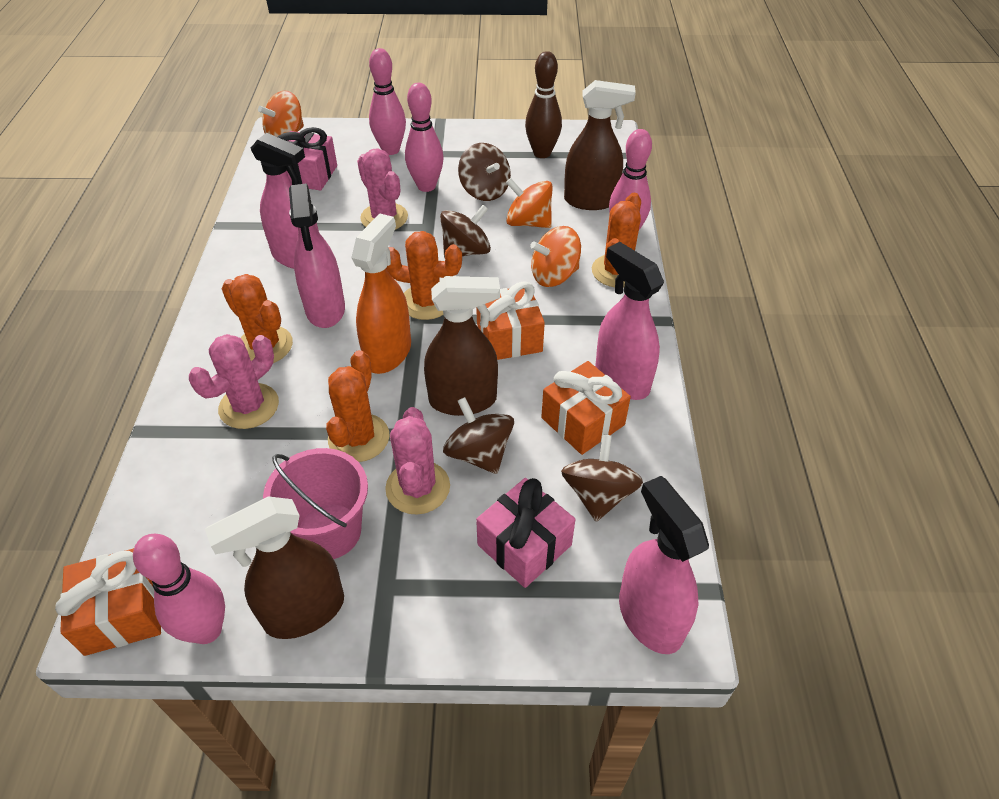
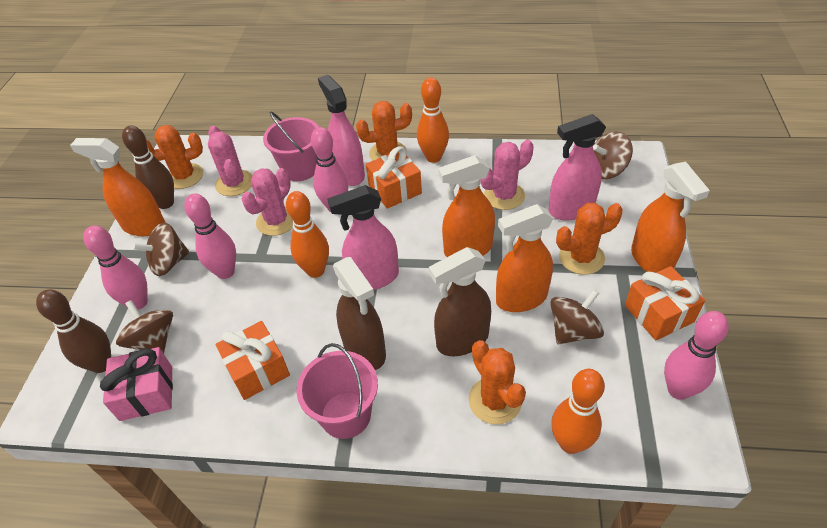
brown bowling pin: [525,51,562,158] = 1 -> [36,289,111,373] [122,126,174,209] = 2
brown spray bottle: [205,496,344,639] [424,276,500,416] [564,80,636,210] = 3 -> [333,257,386,370] [429,247,491,356] = 2
orange bowling pin: none = 0 -> [286,191,329,278] [417,77,449,163] [552,369,605,454] = 3
orange spinning top: [258,91,304,137] [506,178,553,228] [530,226,581,287] = 3 -> none = 0
orange spray bottle: [351,213,411,374] = 1 -> [70,138,166,236] [438,155,495,257] [496,204,553,312] [631,162,710,273] = 4
pink bucket: [263,448,368,559] = 1 -> [263,112,319,181] [297,343,378,439] = 2
pink gift: [278,127,337,191] [476,478,575,588] = 2 -> [100,347,173,421] = 1
pink spray bottle: [251,133,319,269] [289,183,345,328] [595,242,664,400] [619,476,709,654] = 4 -> [318,75,365,186] [327,185,399,290] [548,114,606,220] = 3

